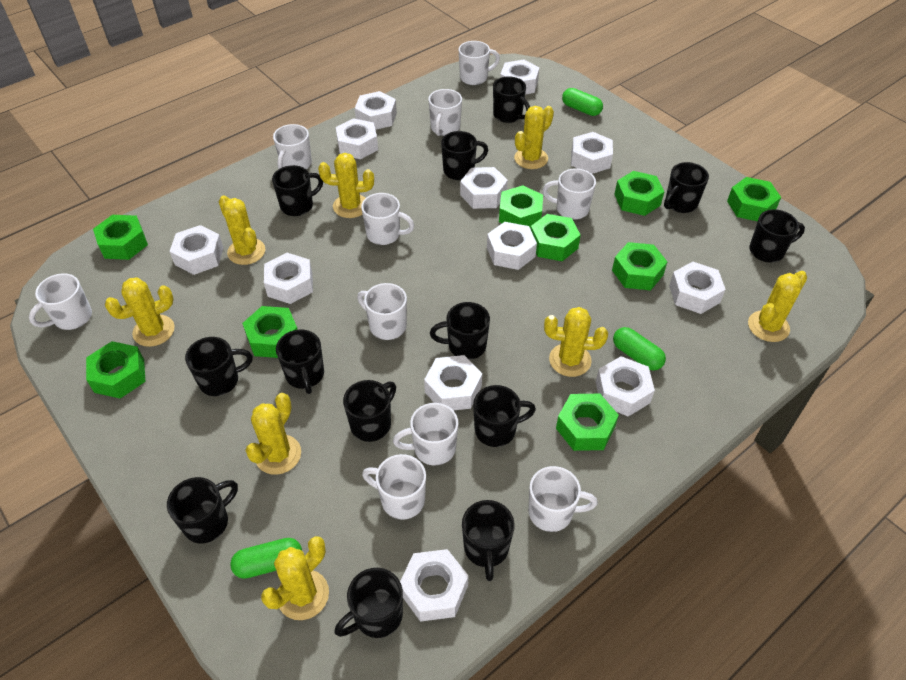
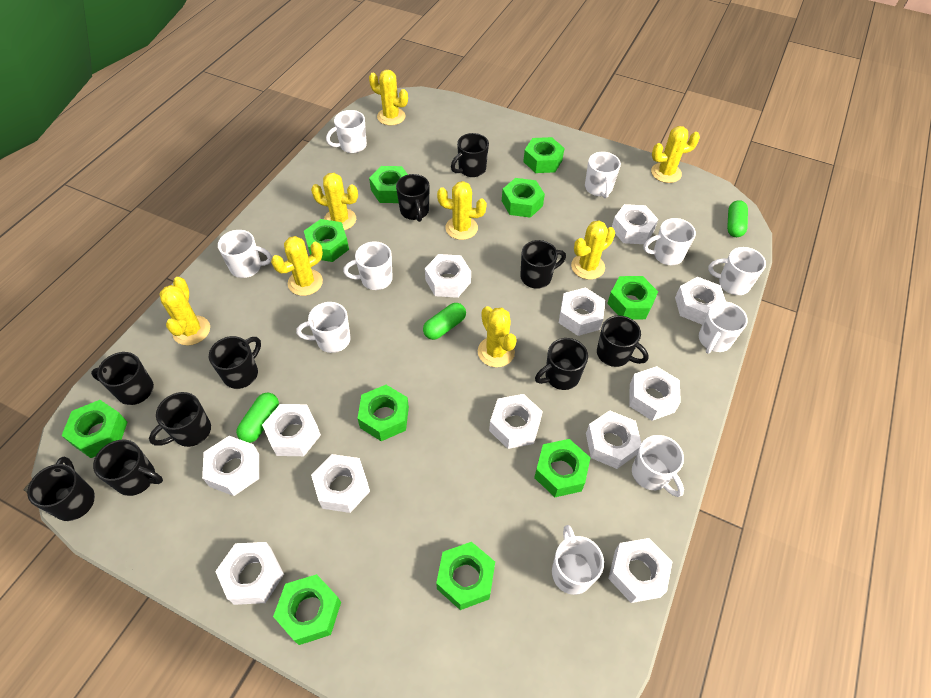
black mug: [167,477,238,543] [185,337,253,396] [272,165,323,216] [276,330,324,394] [334,568,403,638] [343,380,396,442] [430,302,490,360] [441,131,488,180] [462,500,515,581] [473,385,536,447] [493,76,530,123] [664,162,709,213] [749,209,805,263] = 13 -> [27,457,95,521] [91,352,154,405] [93,439,163,496] [149,392,211,447] [209,336,261,389] [396,174,430,222] [451,133,489,177] [520,240,566,289] [535,338,588,390] [597,315,649,367] = 10
green nut: [86,341,145,399] [93,215,148,260] [242,306,298,358] [499,185,543,228] [531,214,581,261] [556,394,619,451] [612,242,667,290] [614,171,664,216] [727,177,781,221] = 9 -> [61,400,128,458] [273,574,341,645] [304,219,349,262] [357,385,409,441] [369,166,408,203] [436,542,495,610] [502,178,545,218] [523,137,564,173] [534,439,591,497] [607,276,658,319] = 10

